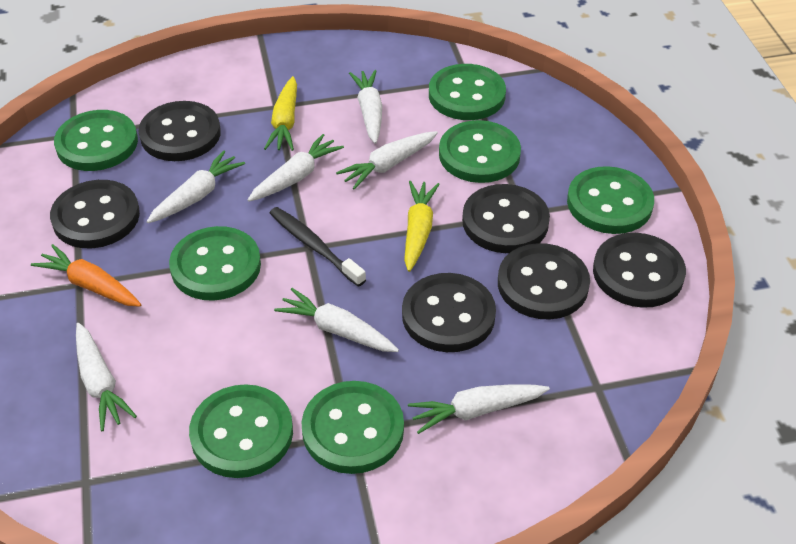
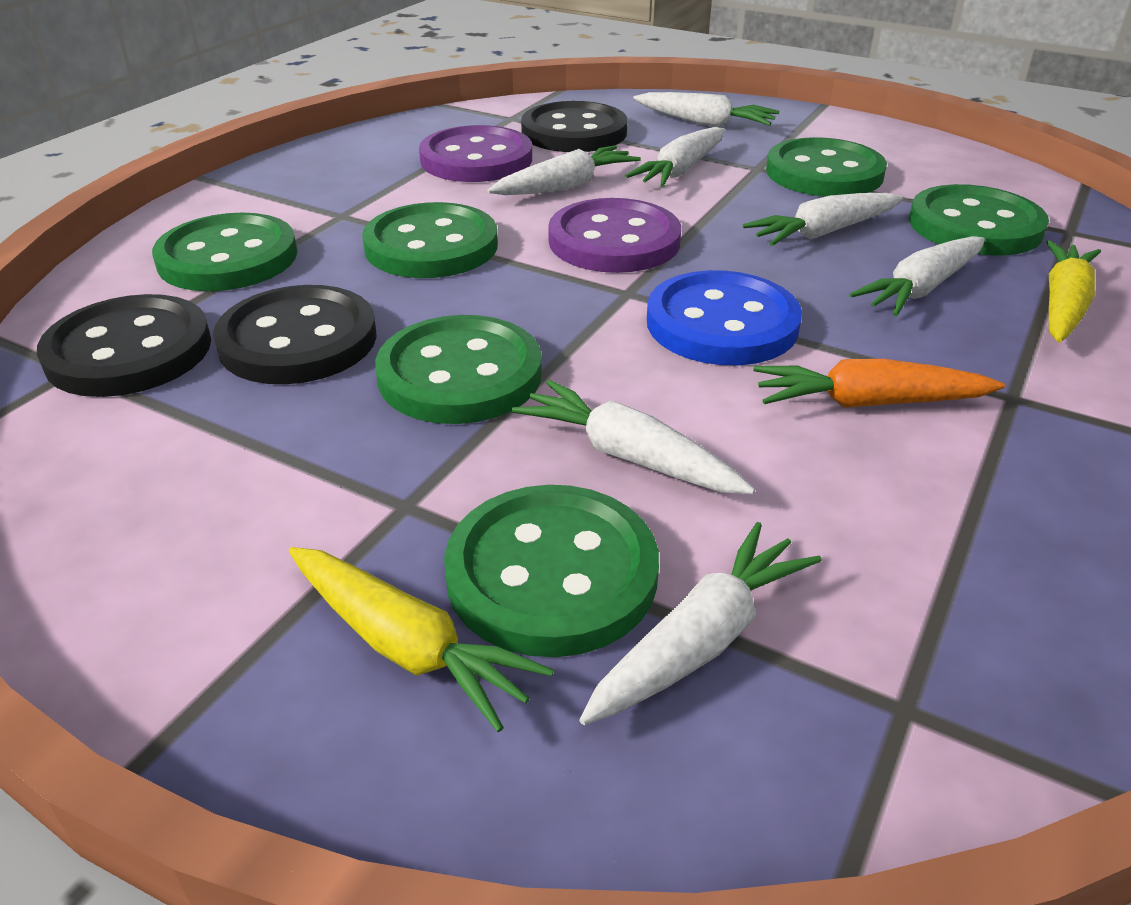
black button: [50,180,140,248] [139,101,221,161] [402,273,496,352] [462,184,550,253] [498,243,590,319] [593,233,686,308] = 6 -> [37,294,211,397] [213,285,377,384] [521,101,628,152] = 3
black toothbrush: [270,207,366,287] = 1 -> none = 0
blue button: none = 0 -> [647,270,802,365] = 1
green button: [54,110,138,171] [169,226,261,300] [189,384,293,478] [302,381,404,474] [429,64,506,120] [439,120,521,183] [567,166,654,234] = 7 -> [152,213,297,291] [362,202,498,278] [375,315,542,424] [444,485,659,657] [766,137,887,197] [909,184,1049,256] = 6
purple button: none = 0 -> [419,125,532,182] [548,198,681,273] = 2

